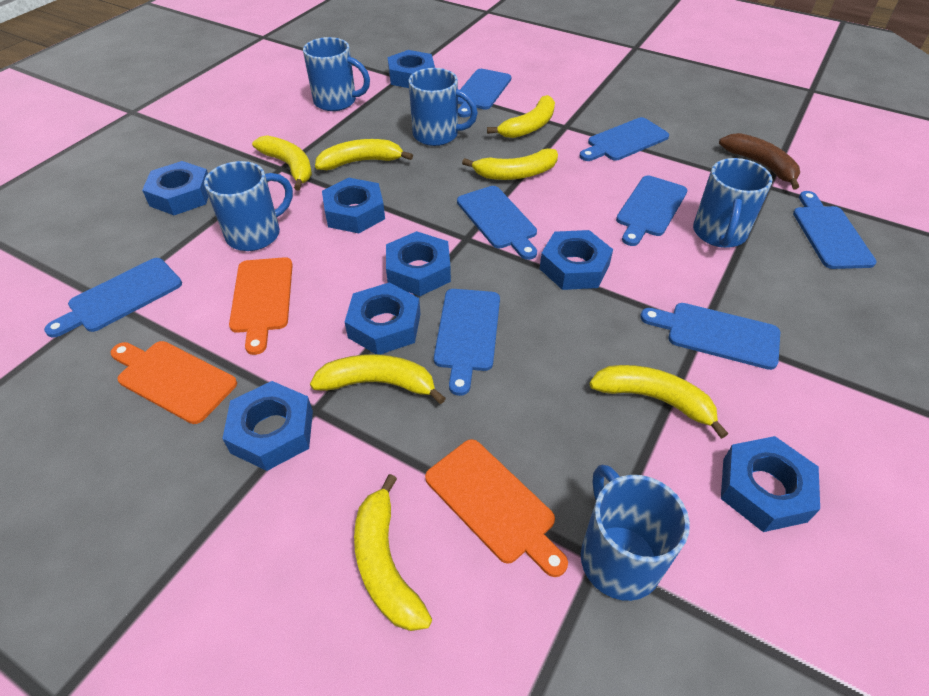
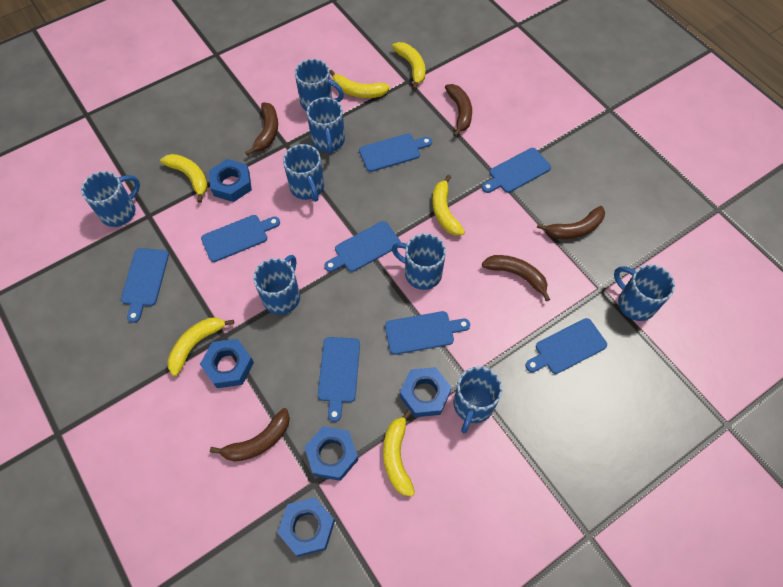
blue mug: [204,161,293,251] [303,37,370,111] [409,68,478,146] [581,465,690,601] [693,158,773,248] = 5 -> [81,171,140,227] [253,255,300,315] [283,144,324,202] [295,59,344,111] [307,97,345,155] [392,233,446,290] [454,366,502,433] [614,265,675,321] = 8
blue nut: [142,161,209,215] [222,381,313,471] [322,178,385,233] [345,282,420,355] [386,231,451,296] [388,50,435,88] [540,230,613,290] [721,436,820,532] = 8 -> [200,339,254,388] [209,159,252,202] [277,497,335,557] [305,426,358,481] [400,367,452,417] = 5
brown banana: [719,133,800,189] = 1 -> [210,408,290,462] [245,102,278,156] [445,84,472,137] [482,255,550,301] [537,206,605,239] = 5
orange cutting board: [110,341,237,424] [229,257,293,355] [425,439,568,577] = 3 -> none = 0
yellow banana: [252,135,312,190] [310,354,446,404] [315,139,413,170] [354,474,432,631] [462,148,558,180] [487,95,555,138] [589,365,728,439] = 7 -> [160,154,208,203] [167,318,234,376] [330,70,390,98] [383,410,415,497] [392,42,425,90] [432,175,465,236] = 6

